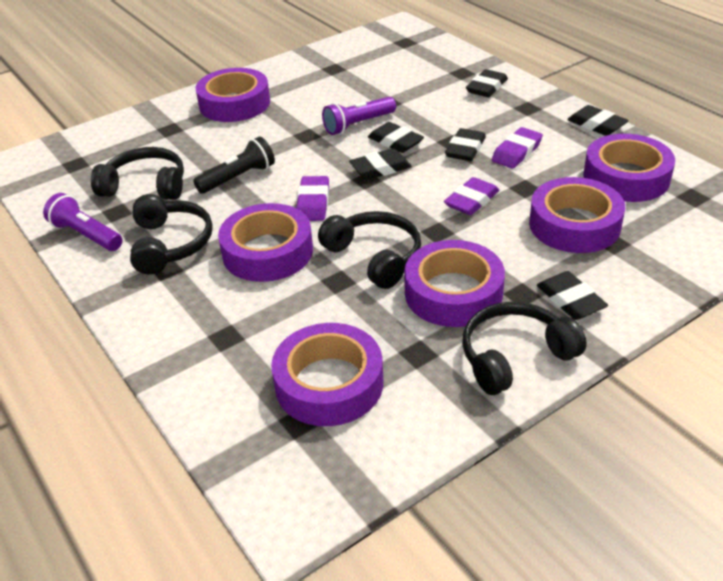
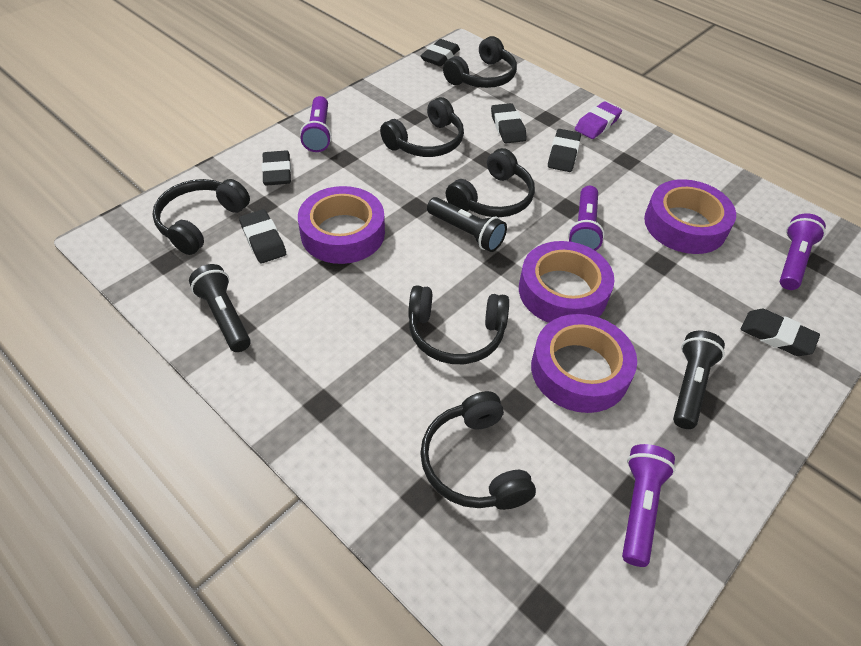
black flashlight: [193,136,275,194] = 1 -> [189,264,251,352] [427,197,507,252] [673,331,725,429] = 3
black headphones: [91,147,184,200] [130,194,213,274] [318,211,421,289] [462,302,587,395] = 4 -> [152,179,250,255] [380,97,464,157] [408,285,509,364] [420,391,536,510] [443,36,517,88] [446,148,535,217] = 6
purple eraser: [296,176,329,221] [444,177,499,215] [492,127,543,168] = 3 -> [575,101,622,139] = 1
purple flashlight: [43,193,123,251] [322,97,396,135] = 2 -> [300,96,332,152] [568,186,605,251] [622,444,675,567] [780,213,826,290] = 4
purple tape: [195,68,270,122] [218,203,313,282] [271,323,383,426] [404,240,505,327] [529,177,625,253] [583,134,675,202] = 6 -> [298,186,385,264] [519,241,615,323] [531,314,637,413] [644,179,736,254] = 4

